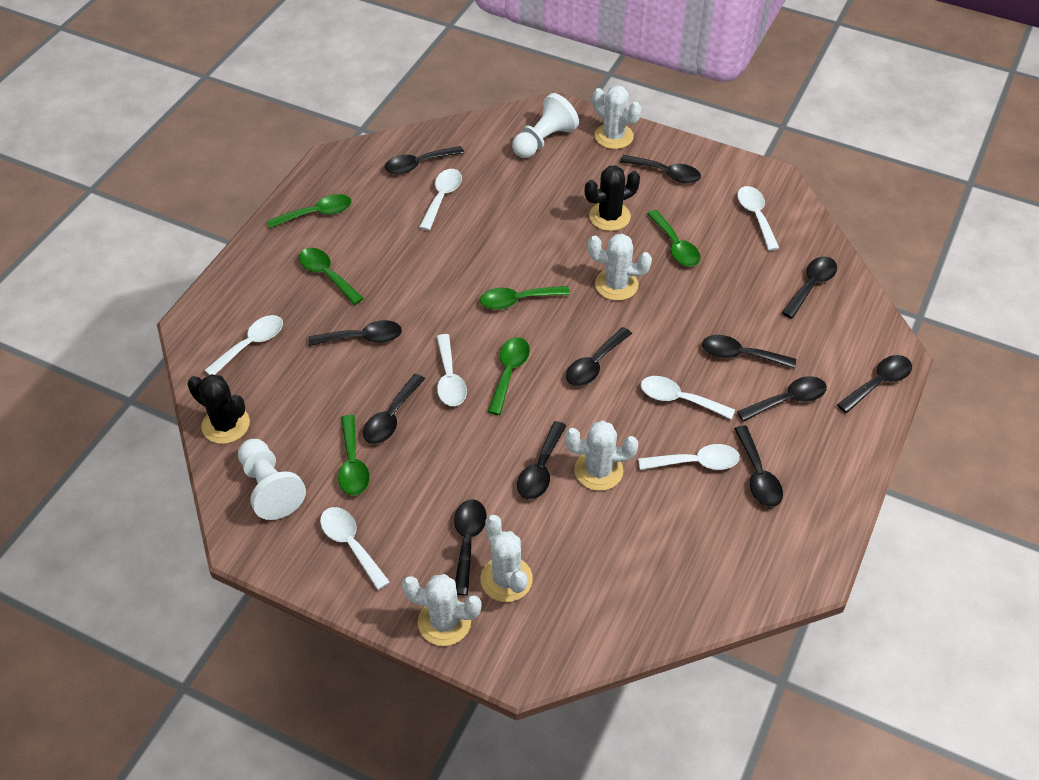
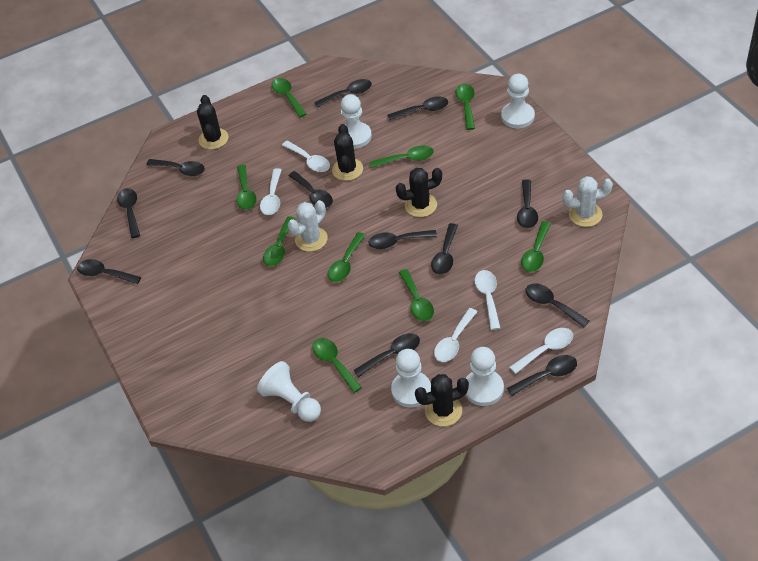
black cactus: [187,374,250,444] [585,165,640,231] = 2 -> [197,95,228,150] [332,124,363,181] [396,168,442,217] [415,374,469,426] = 4
green spoon: [267,194,351,228] [299,248,364,305] [338,415,370,495] [480,286,570,310] [488,337,530,415] [647,210,701,267] = 6 -> [236,165,256,210] [263,216,296,266] [272,78,306,117] [312,338,362,393] [328,232,365,282] [370,145,434,168] [399,269,434,321] [455,84,475,130] [521,221,551,272] = 9
white cactus: [402,574,482,646] [480,515,533,602] [565,420,638,491] [588,234,652,301] [592,85,641,149] = 5 -> [288,200,328,252] [563,176,613,227] = 2
white pawn: [238,439,306,520] [512,93,579,158] = 2 -> [257,361,321,422] [338,94,372,149] [391,349,431,408] [465,347,504,406] [501,74,535,129] = 5
white spoon: [204,315,283,375] [320,507,390,590] [419,169,462,231] [436,334,467,406] [638,444,740,470] [641,376,735,420] [737,186,779,251] = 7 -> [260,168,282,215] [282,141,330,172] [434,308,478,362] [475,270,500,330] [509,328,573,374] = 5

